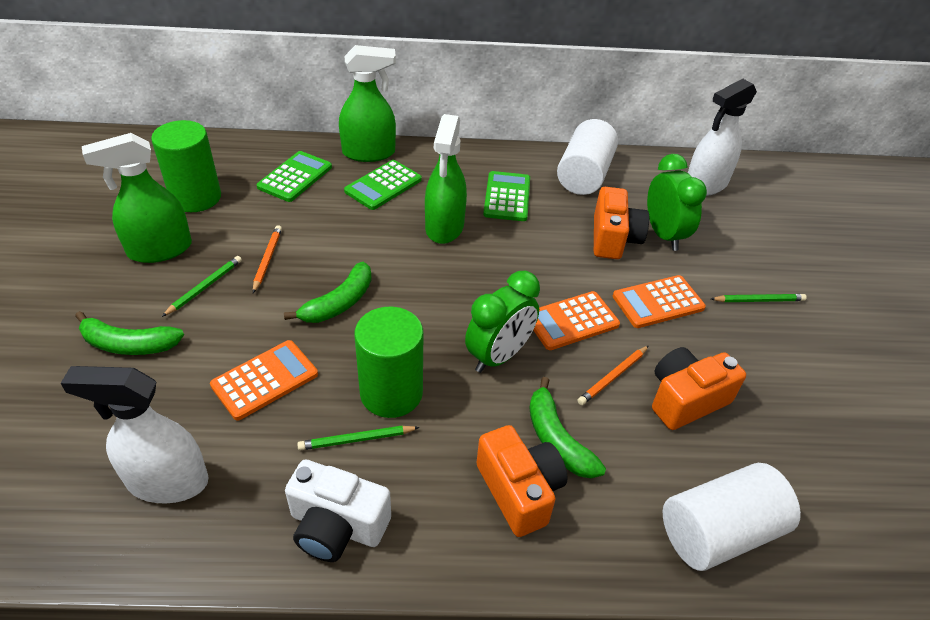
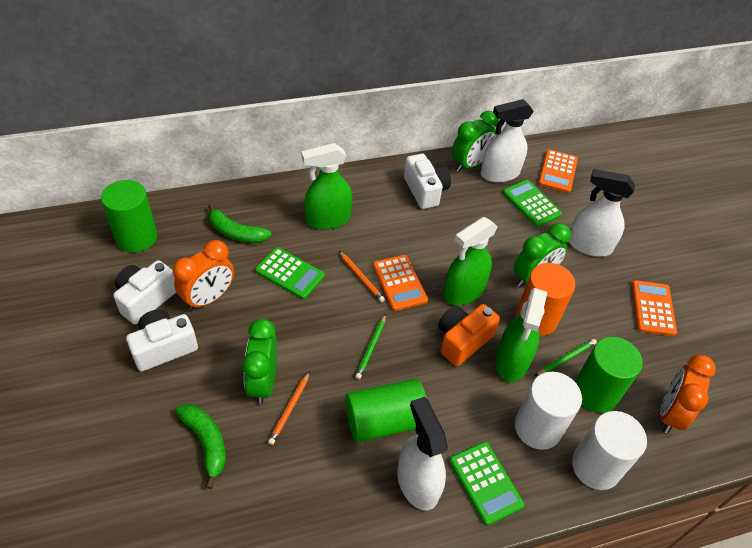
green banana: [75,311,184,355] [284,262,372,323] [529,377,606,478] = 3 -> [176,404,226,489] [208,203,272,243] = 2
green clock: [465,271,540,373] [647,154,707,251] = 2 -> [242,319,277,404] [452,111,499,172] [514,223,571,287] = 3
green cylinder: [151,120,221,212] [354,307,423,418] = 2 -> [101,180,157,253] [345,379,427,442] [575,337,643,413] = 3
green pencil: [162,256,242,317] [297,426,420,450] [711,294,807,302] = 3 -> [355,314,386,379] [535,339,597,376] = 2
orange camera: [476,425,568,537] [594,187,649,259] [652,347,746,430] = 3 -> [438,304,500,366] = 1
orange clock: none = 0 -> [173,240,234,311] [660,355,716,434] = 2
orange cylinder: none = 0 -> [516,263,576,336] = 1
white camera: [285,460,391,562] = 1 -> [113,260,176,324] [126,310,198,371] [404,154,451,209] = 3
white spray bottle: [61,366,209,503] [688,79,757,196] = 2 -> [397,397,448,511] [481,99,534,183] [569,169,635,257] = 3

